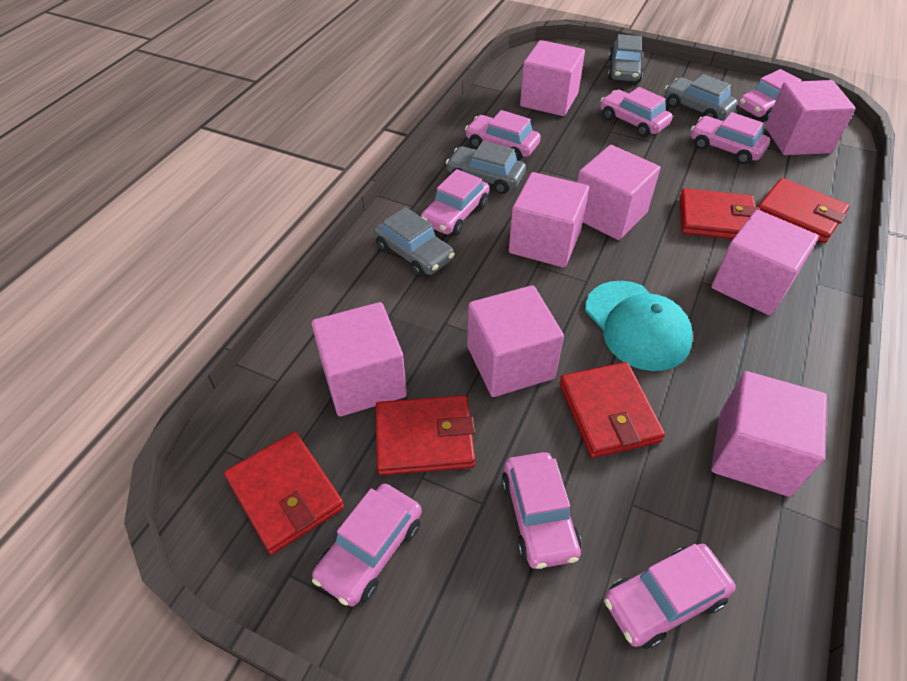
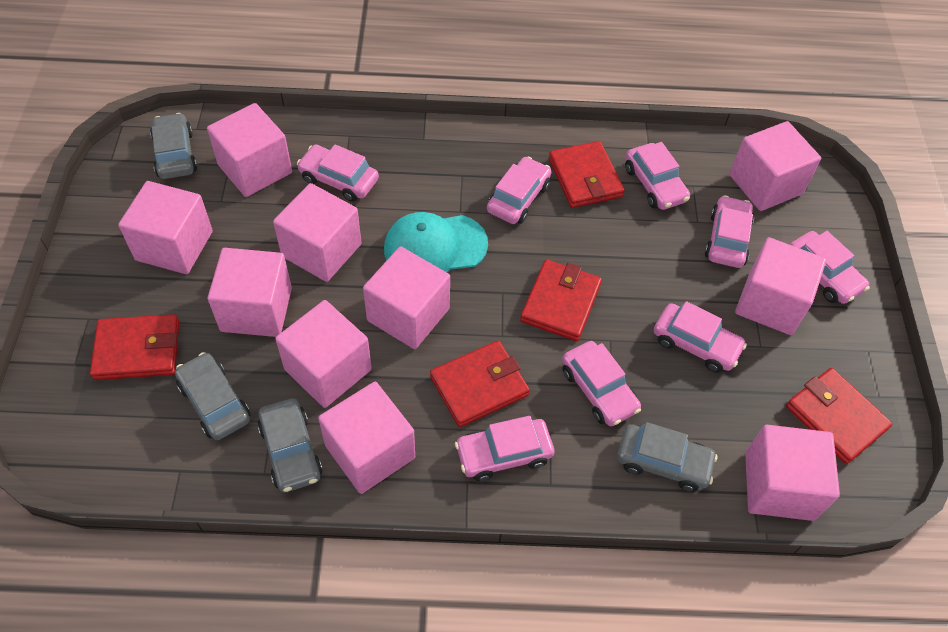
pink cube: [311,302,407,417] [467,285,564,397] [509,172,589,268] [520,40,585,116] [577,145,661,240] [711,210,819,316] [711,371,827,497] [765,80,855,155] = 8 -> [118,181,213,274] [207,103,292,197] [208,248,292,337] [273,183,361,282] [275,300,372,408] [318,382,415,494] [363,247,450,349] [729,121,821,211] [735,237,826,335] [745,425,840,521] = 10

